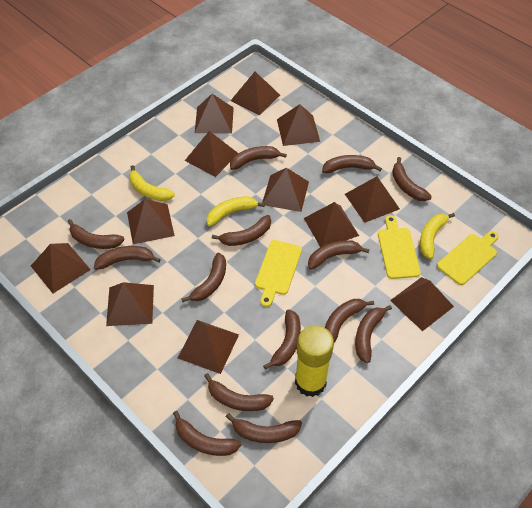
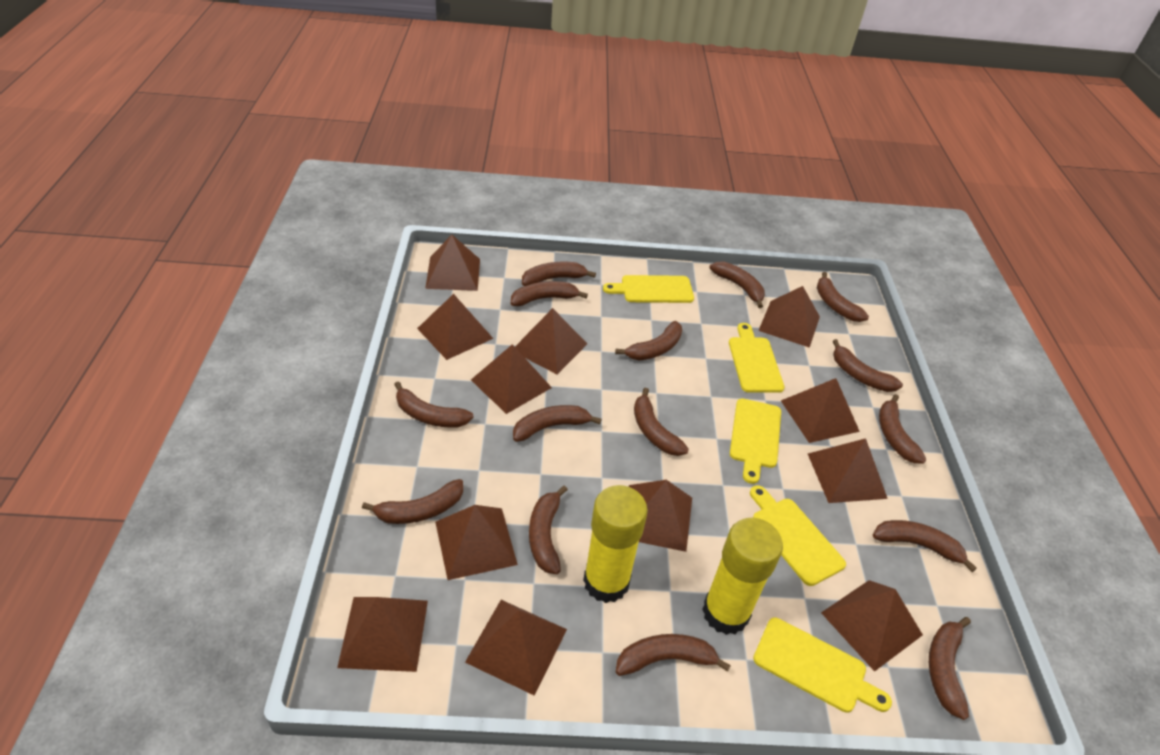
brown banana: [67,219,125,249] [94,246,161,270] [173,411,241,456] [182,253,226,302] [204,373,274,411] [212,215,271,246] [226,413,302,443] [230,146,287,170] [263,309,301,370] [308,240,370,270] [322,155,382,173] [325,299,374,343] [355,305,392,363] [392,157,432,201] = 14 -> [362,479,463,524] [394,381,474,428] [511,281,588,306] [513,405,602,442] [522,261,596,286] [529,486,568,574] [615,321,682,361] [616,634,731,676] [634,388,689,456] [709,261,765,308] [817,272,869,322] [833,339,903,392] [873,520,977,572] [879,394,926,464] [929,617,971,720] = 15
yellow banana: [129,165,175,201] [206,196,265,226] [420,213,455,259] = 3 -> none = 0
yellow cutting board: [255,240,302,307] [378,215,421,279] [437,231,499,285] = 3 -> [603,275,694,303] [729,323,784,393] [730,398,781,484] [750,485,846,586] [753,617,892,713] = 5
yellow glue stick: [295,325,334,397] = 1 -> [583,485,648,603] [702,518,783,635] = 2

